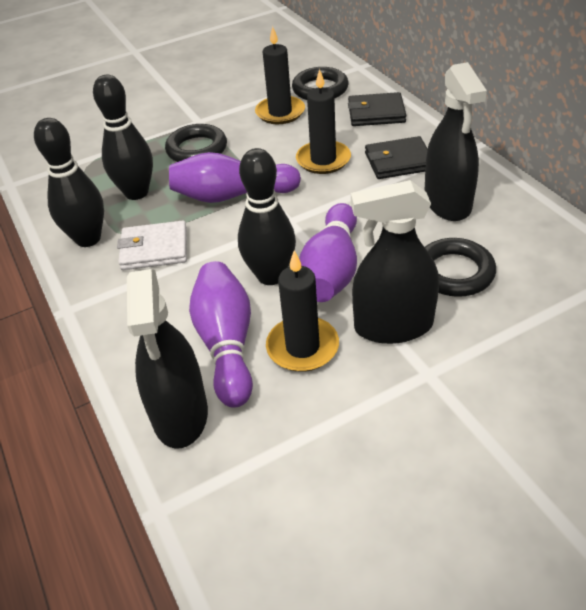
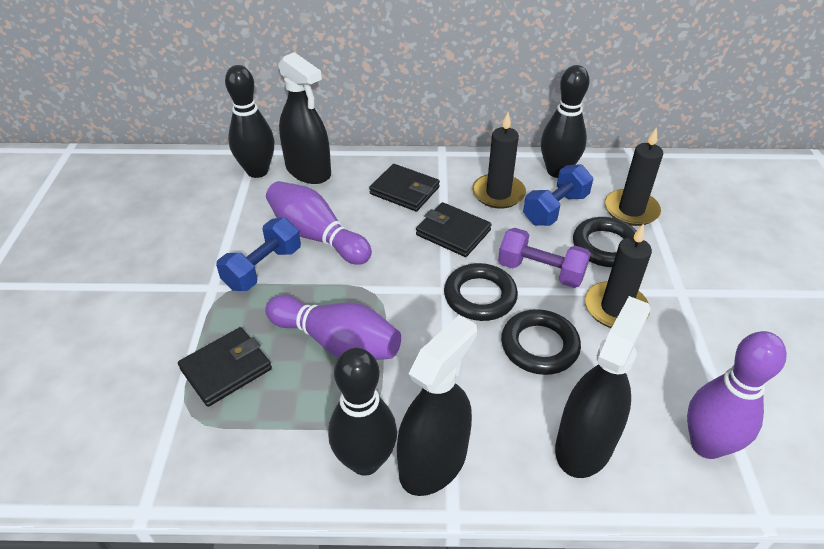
black wallet: [348,92,406,126] [365,136,428,179] = 2 -> [178,327,272,407] [369,164,440,212] [416,202,492,257] = 3
blue dumbbell: none = 0 -> [216,218,301,291] [523,164,593,226] = 2
purple dumbbell: none = 0 -> [498,228,591,288] = 1
white wallet: [117,221,187,270] = 1 -> none = 0

